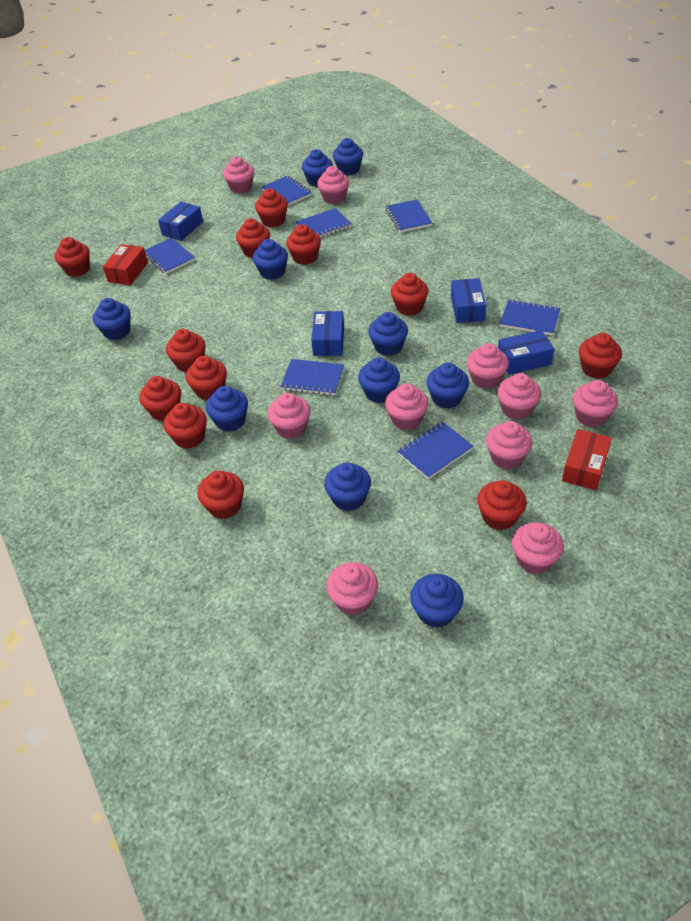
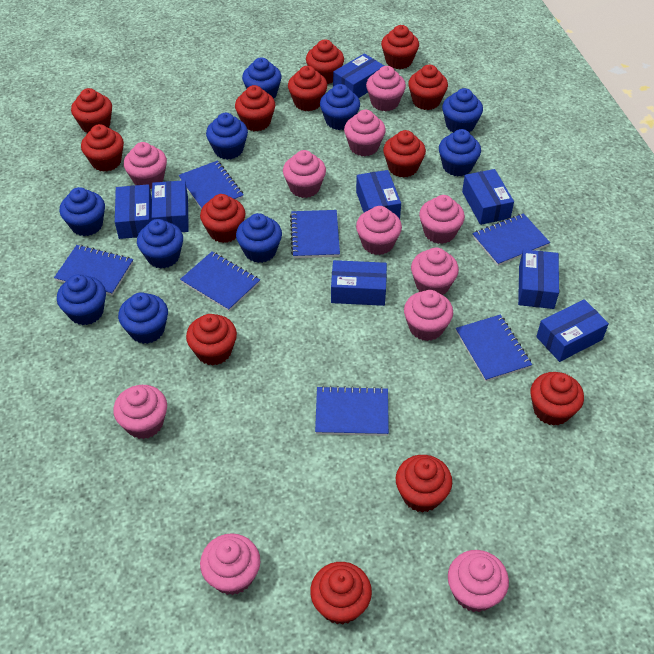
blue box: [158,202,203,241] [311,311,344,356] [451,278,486,323] [498,330,554,375] = 4 -> [115,184,152,239] [152,180,189,232] [331,260,387,306] [333,53,384,98] [356,170,401,219] [462,169,514,225] [518,249,559,309] [536,299,609,362] = 8
pink cupcake: [223,156,254,194] [268,393,311,439] [317,166,349,204] [326,562,378,615] [385,384,429,430] [467,343,509,389] [486,421,532,469] [497,373,541,420] [512,522,564,574] [573,380,618,427] = 10 -> [113,385,167,439] [124,142,167,189] [200,533,260,595] [283,150,326,198] [344,110,386,156] [356,206,402,255] [366,66,406,111] [404,290,453,341] [411,247,459,295] [419,195,465,244] [448,550,509,612] = 11
red box: [103,244,148,285] [562,429,612,490] = 2 -> none = 0
red cupcake: [55,237,90,277] [139,376,181,421] [164,403,207,449] [166,329,206,372] [186,356,227,400] [198,471,244,519] [236,218,270,258] [255,188,288,227] [286,224,321,265] [391,273,429,316] [477,480,526,530] [579,333,622,379] = 12 -> [71,88,112,133] [81,124,124,172] [186,314,237,366] [200,194,246,243] [235,85,275,131] [288,66,327,111] [306,40,344,84] [310,562,372,625] [381,25,419,69] [383,130,426,178] [396,455,452,513] [408,65,448,110] [530,372,584,426] = 13

